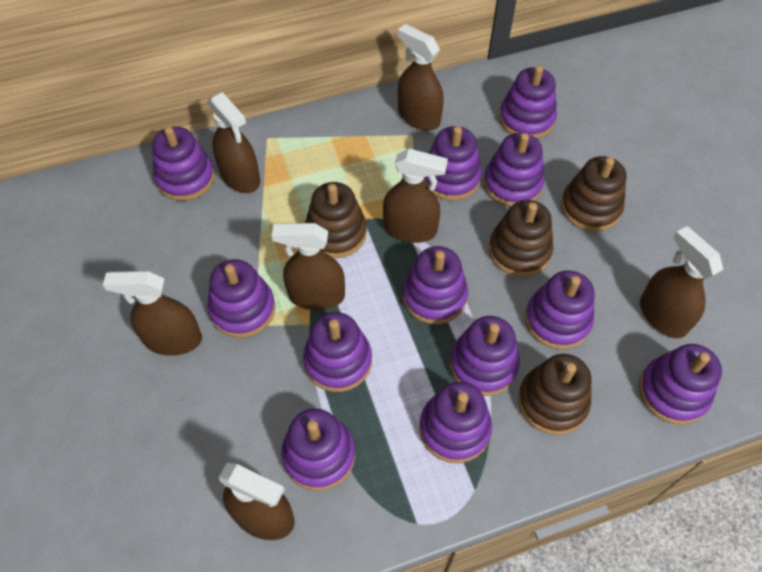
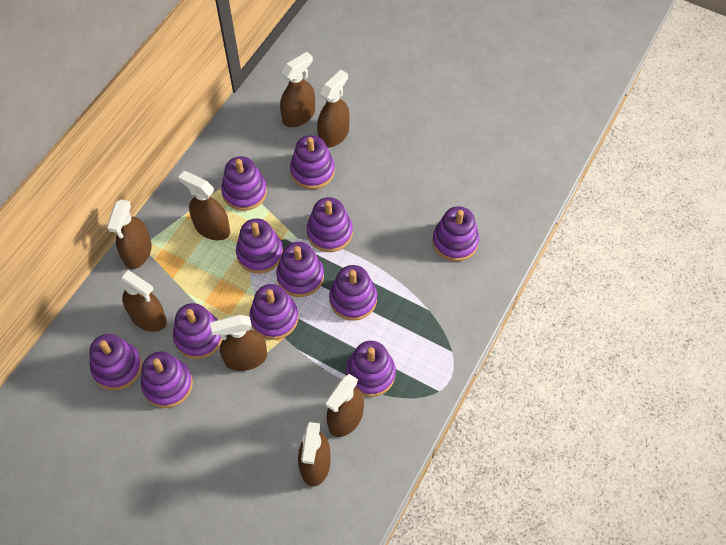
brown spray bottle: [103,271,202,356] [208,92,260,193] [219,463,294,540] [272,223,345,310] [383,149,448,243] [397,24,444,131] [640,226,723,338] = 7 -> [107,200,152,269] [117,270,167,332] [178,171,230,240] [210,315,267,371] [280,52,315,127] [298,422,331,486] [317,70,350,148] [325,374,364,437] = 8
brown stacking toy: [305,182,367,258] [489,200,553,277] [518,354,592,435] [561,156,626,232] = 4 -> none = 0

